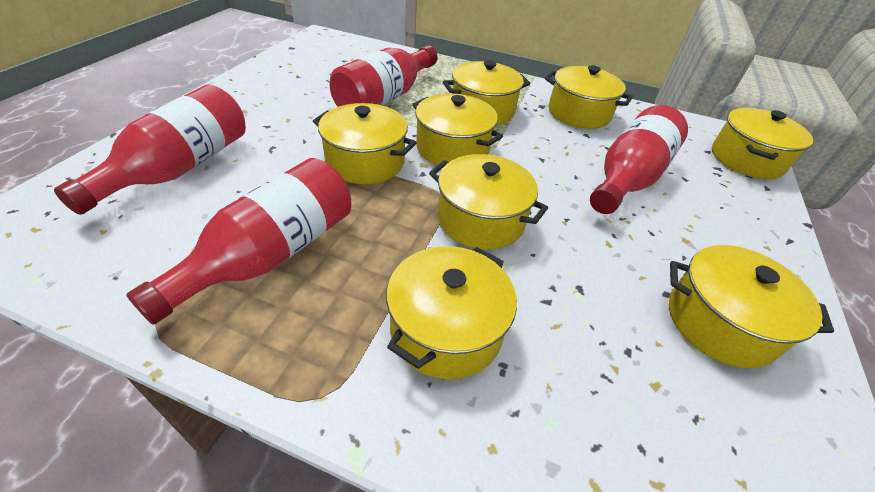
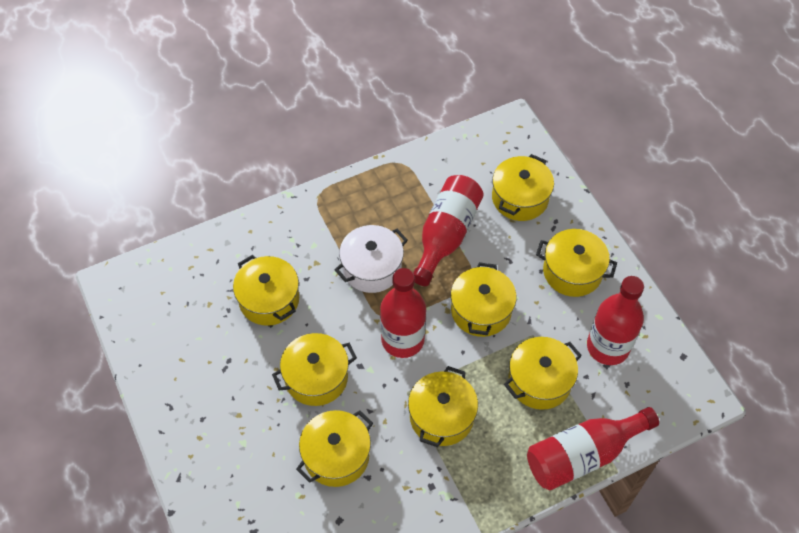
white pot: none = 0 -> [335,225,408,293] = 1

